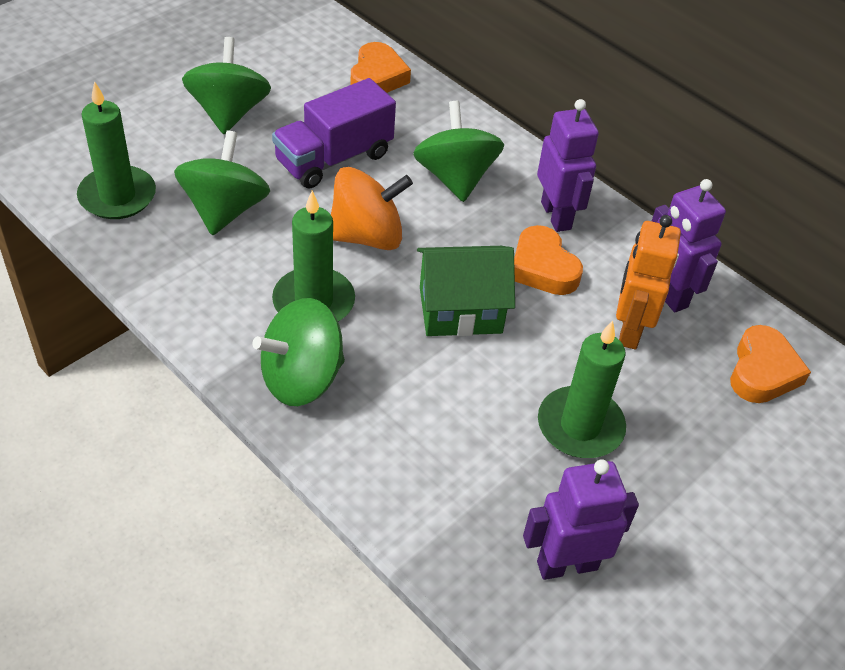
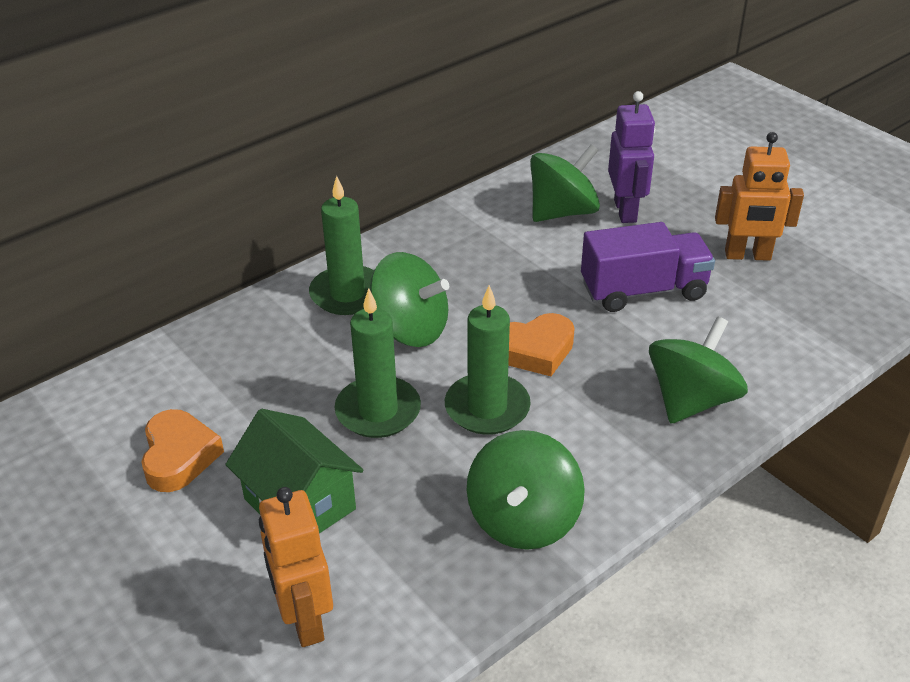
orange heart: [351,42,411,93] [514,225,583,295] [730,325,811,403] = 3 -> [141,409,224,492] [508,313,575,376] = 2
orange robot: [616,215,681,349] = 1 -> [259,487,333,647] [715,132,804,261] = 2
orange spinning top: [331,167,413,250] = 1 -> none = 0
purple robot: [523,459,639,580] [537,99,599,232] [652,179,726,312] = 3 -> [608,91,655,223] = 1

